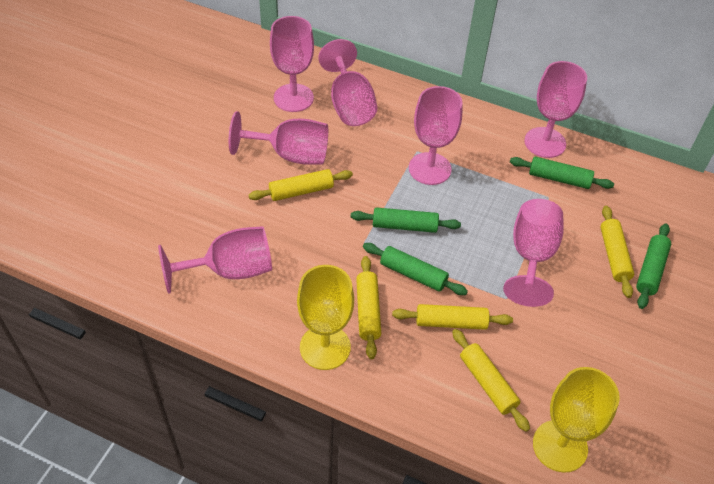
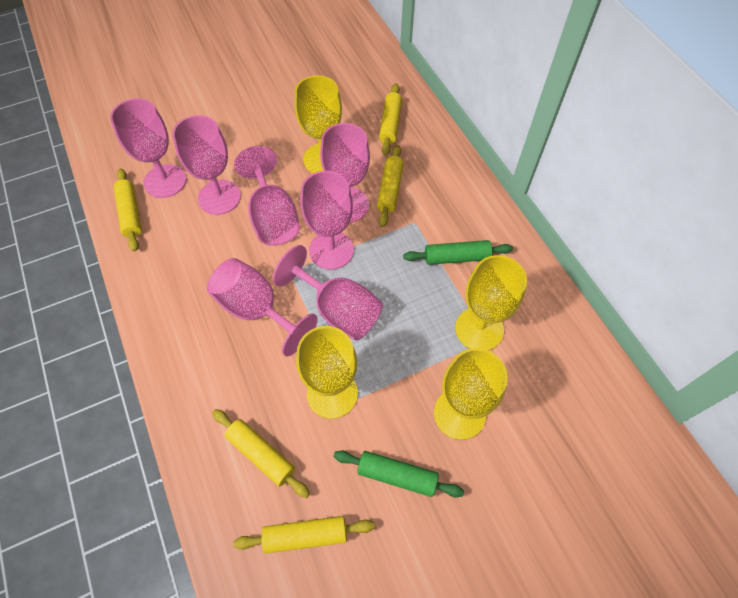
green rolling pin: [351,207,461,233] [363,243,468,295] [510,157,614,189] [636,224,671,309] = 4 -> [333,450,464,498] [403,240,513,265] = 2
yellow goblet: [297,265,354,370] [533,367,620,473] = 2 -> [295,75,342,173] [296,326,358,419] [434,348,508,440] [455,255,527,351] = 4

